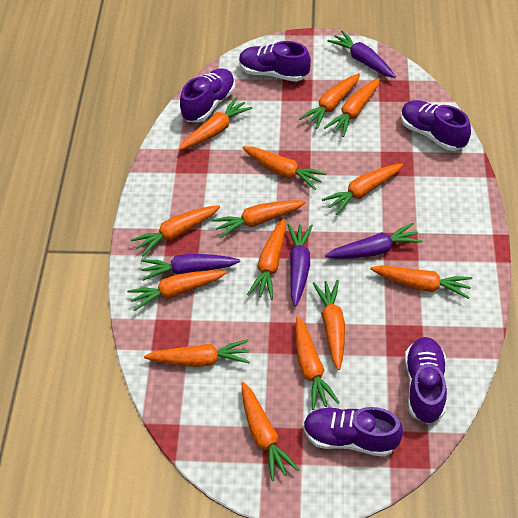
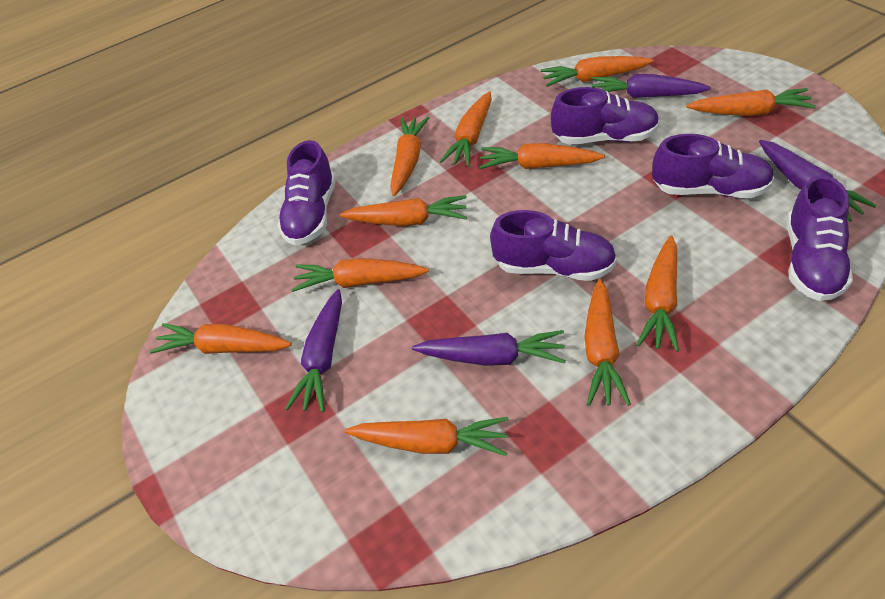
orange carrot: [127,270,227,311] [131,205,220,257] [144,340,250,367] [179,97,252,150] [212,200,306,238] [242,146,327,190] [242,382,299,481] [247,219,286,300] [295,316,340,410] [299,73,360,129] [313,280,345,370] [322,163,403,215] [324,78,380,137] [370,265,473,299] = 14 -> [150,323,292,354] [291,258,429,292] [340,195,467,226] [345,417,509,456] [390,117,429,196] [439,91,492,167] [479,143,605,169] [541,56,653,87] [584,279,631,406] [637,236,679,352] [686,88,816,116] = 11

